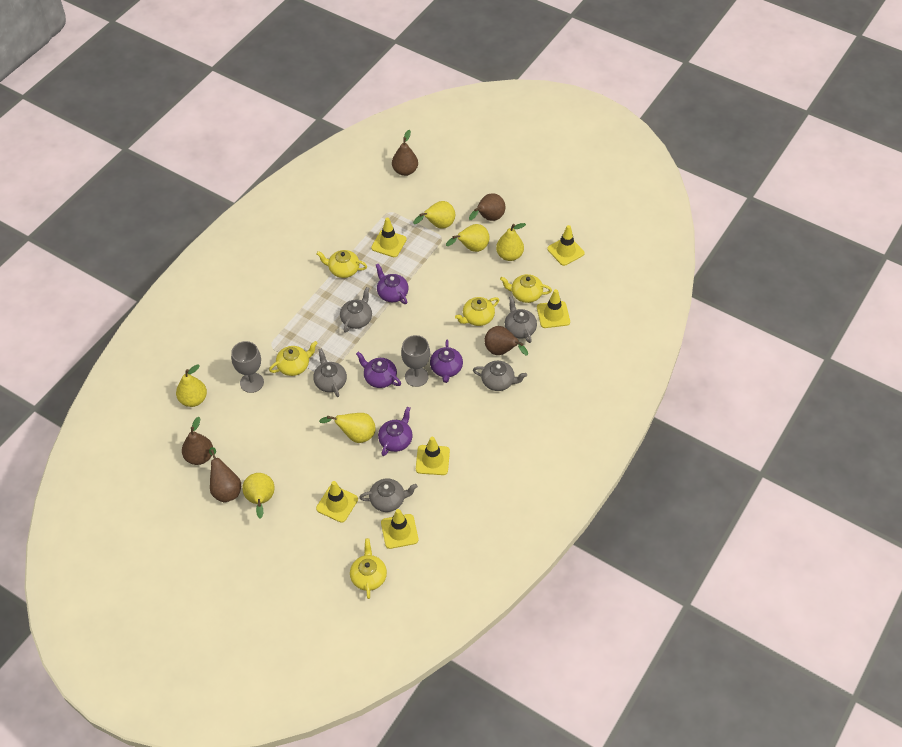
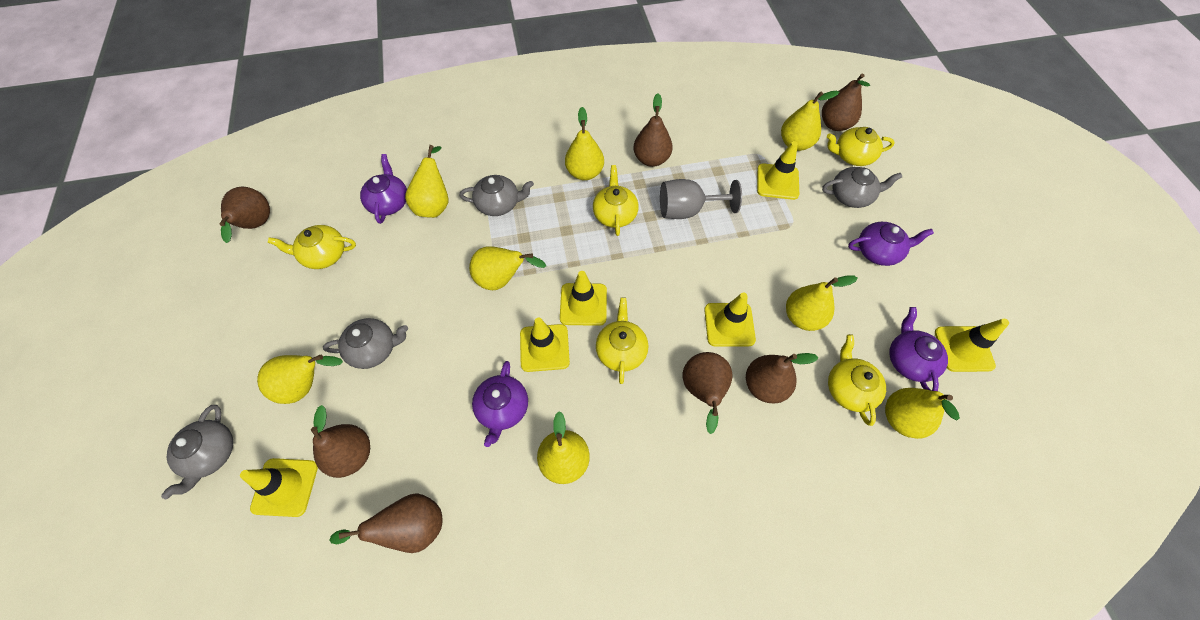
brown pear: [182,417,213,465] [209,447,241,502] [392,130,418,176] [469,193,505,221] [484,326,528,355] = 5 -> [220,187,270,243] [311,405,370,478] [329,493,442,553] [634,93,673,167] [682,352,732,434] [746,353,819,403] [822,74,870,131] = 7
grey goblet: [231,341,264,393] [401,335,430,387] = 2 -> [660,179,742,219] = 1
grey teapot: [313,348,347,397] [340,287,372,333] [359,479,418,512] [473,361,527,391] [505,296,537,343] = 5 -> [161,405,233,499] [323,318,408,369] [459,175,534,216] [822,167,902,208] = 4
yellow pear: [176,364,207,407] [242,473,275,519] [319,413,376,443] [413,201,455,229] [446,224,490,252] [496,223,526,261] = 6 -> [257,355,343,404] [405,145,448,218] [469,246,546,290] [537,411,590,484] [565,107,604,180] [781,91,839,151] [786,275,858,331] [885,388,960,439] = 8

